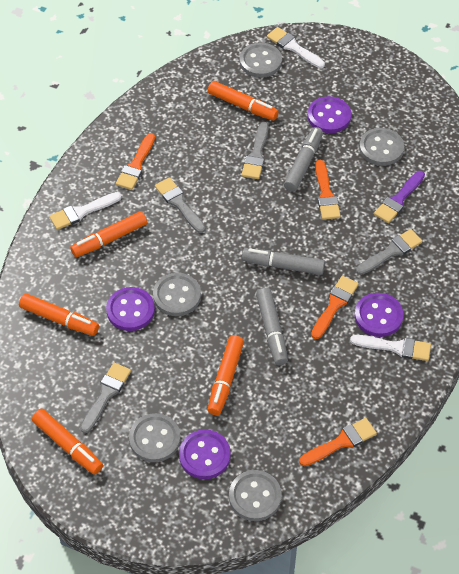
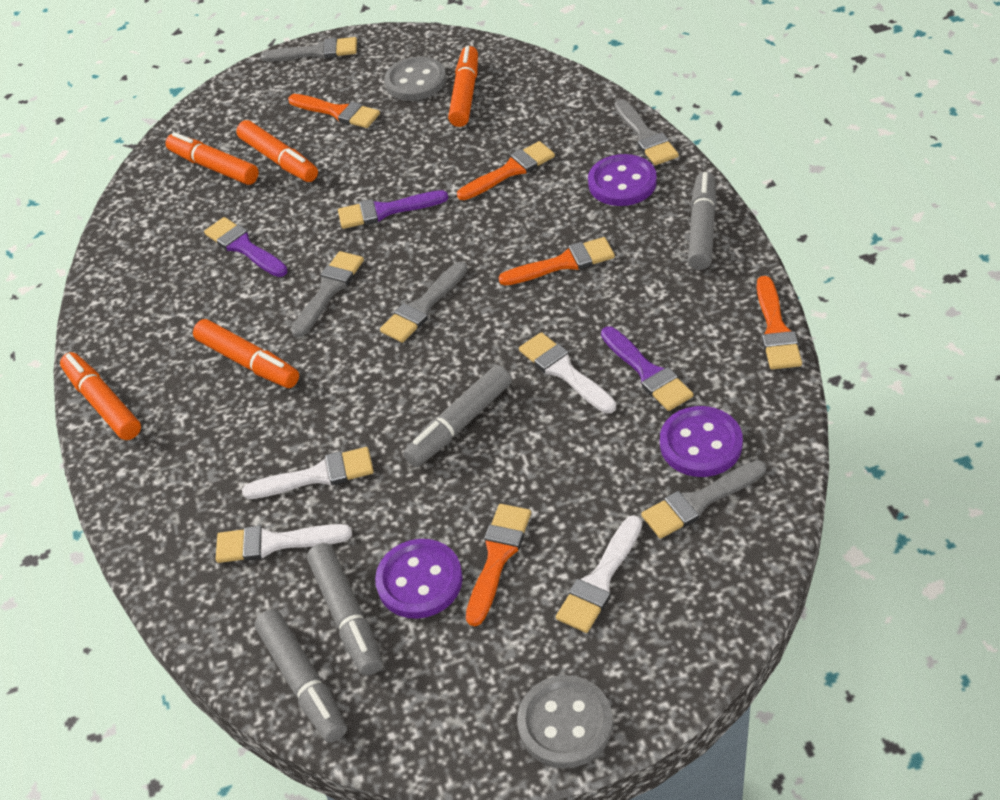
grey brush: [80,363,131,433] [155,177,205,233] [241,122,268,179] [356,229,423,275] = 4 -> [261,37,357,62] [291,251,364,338] [380,262,468,343] [615,99,679,165] [641,460,766,539] = 5
grey button: [129,413,180,462] [153,273,201,316] [229,470,282,521] [240,43,282,78] [359,128,404,166] = 5 -> [384,57,446,101] [517,675,613,768] = 2
grey marker: [242,248,325,275] [256,288,288,365] [284,127,323,192] = 3 -> [255,609,347,743] [307,543,383,676] [403,365,512,467] [688,171,717,270] = 4
orange brush: [116,133,155,190] [299,418,377,466] [311,276,359,339] [315,160,341,220] = 4 -> [288,94,380,128] [457,141,555,200] [466,504,531,626] [499,237,615,286] [757,276,802,369] = 5
purple brush: [374,171,425,223] = 1 -> [204,217,288,277] [338,190,448,229] [601,327,693,411] = 3
purple button: [106,287,155,331] [179,430,231,479] [307,96,351,133] [355,293,403,337] = 4 -> [375,539,463,619] [588,154,657,206] [660,406,743,477] = 3
white brush: [49,192,122,230] [267,27,325,68] [350,335,431,361] = 3 -> [216,524,352,563] [242,447,374,499] [519,332,616,413] [556,515,642,633] = 4

